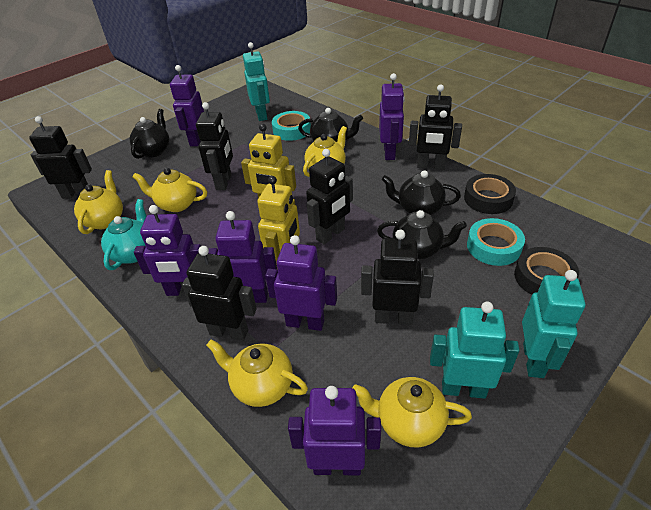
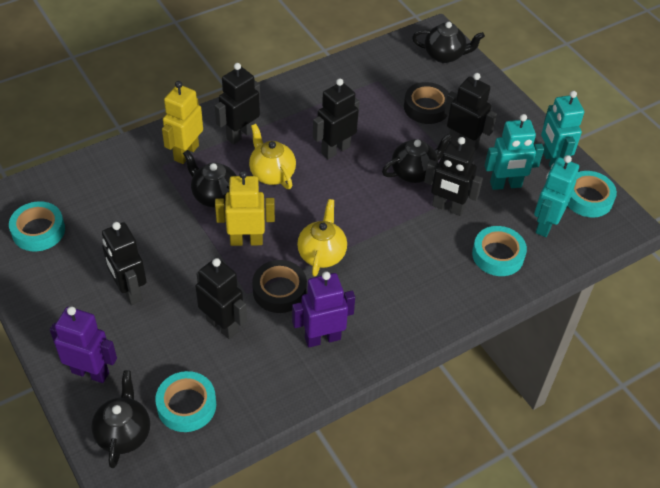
purple robot: [134,205,201,296] [170,65,204,146] [208,211,277,303] [265,235,337,331] [288,386,381,476] [379,73,405,160] = 6 -> [50,306,117,383] [292,271,355,347] = 2
turquoise tape: [272,111,311,141] [467,218,525,266] = 2 -> [9,201,65,251] [155,371,216,432] [472,226,527,276] [568,171,617,218] = 4
turquoise teapot: [101,199,146,270] = 1 -> none = 0
yellow teapot: [74,170,123,234] [132,168,207,212] [206,339,308,407] [303,126,347,177] [353,377,472,448] = 5 -> [249,124,296,189] [297,199,347,277] = 2

